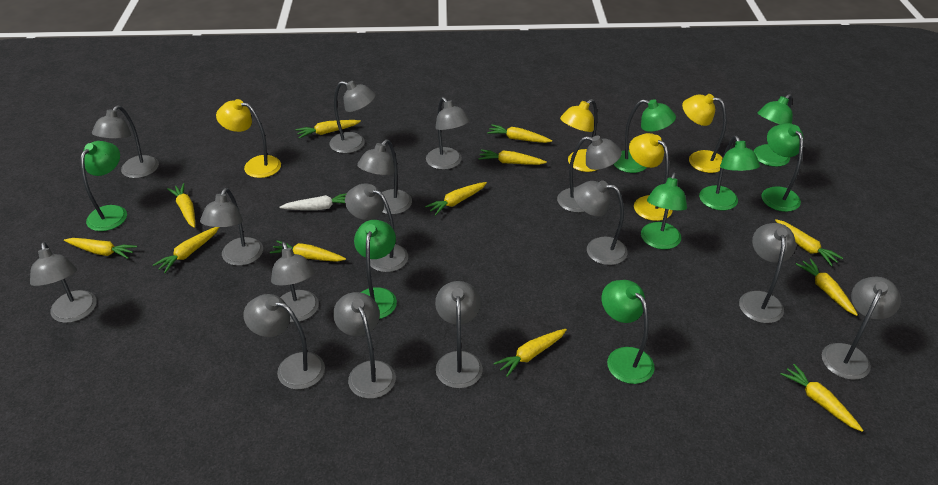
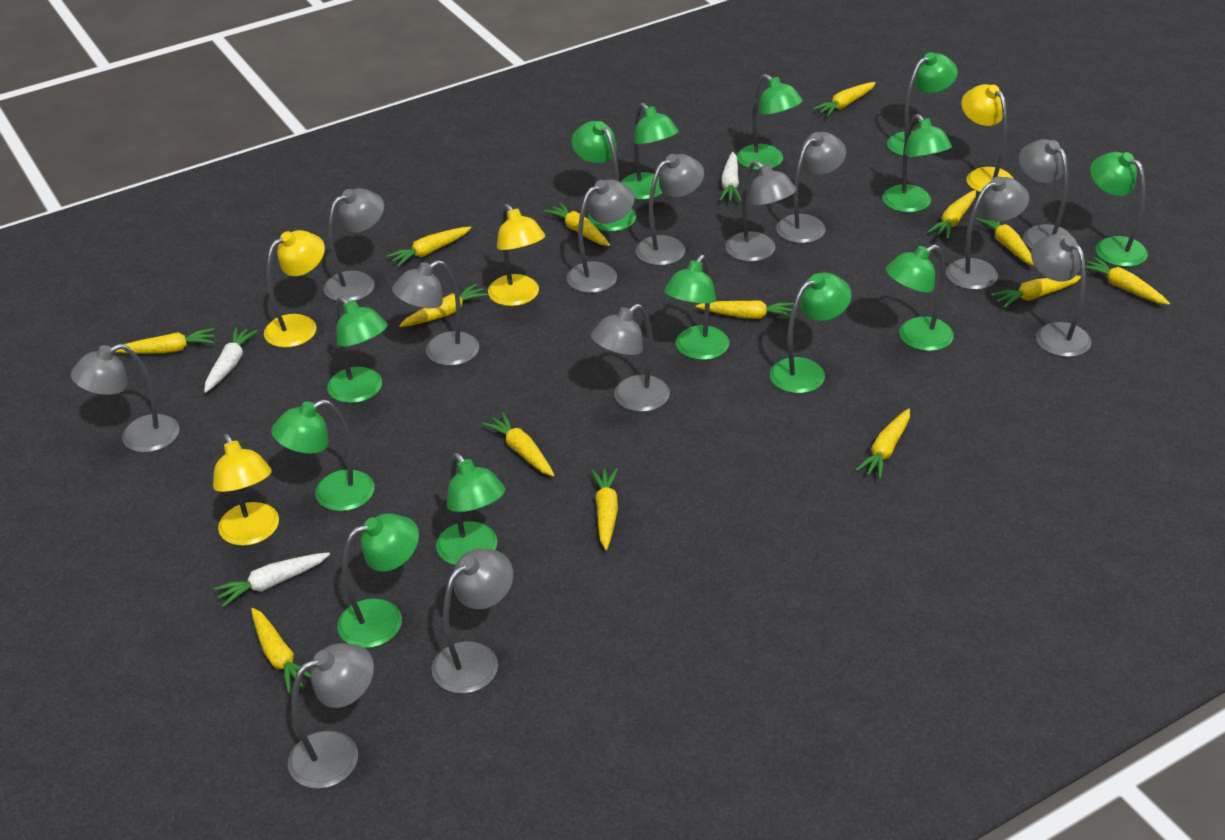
green lamp: [81,141,127,231] [354,220,397,319] [601,280,654,384] [614,99,676,173] [641,173,687,249] [699,136,760,210] [754,94,793,167] [761,123,804,212] = 8 -> [271,399,374,511] [327,296,388,403] [337,514,419,648] [436,453,505,565] [572,121,636,231] [621,103,679,200] [664,255,729,360] [737,74,803,170] [770,273,852,393] [882,114,952,213] [885,244,954,351] [887,52,958,157] [1090,152,1148,267] = 13
grey lamp: [30,242,97,323] [92,105,159,178] [200,188,263,266] [243,294,325,389] [271,242,319,322] [329,81,376,154] [333,292,396,399] [345,183,408,272] [357,139,412,215] [426,97,470,170] [435,281,483,389] [557,135,622,213] [573,180,628,265] [739,223,796,323] [822,277,901,380] = 15 -> [71,344,179,453] [288,643,374,789] [324,188,384,301] [392,260,479,366] [432,549,513,694] [567,179,635,293] [591,304,670,412] [636,154,704,266] [725,161,796,262] [776,132,846,243] [946,176,1029,290] [1019,139,1072,249] [1031,234,1091,357] = 13
white carrot: [279,193,347,210] = 1 -> [204,327,257,393] [213,552,330,607] [720,152,742,201] = 3
yellow carrot: [64,238,137,259] [153,227,219,273] [167,183,195,228] [270,241,346,262] [296,120,361,138] [425,182,487,216] [478,149,547,165] [487,124,552,143] [494,329,567,377] [775,219,843,266] [780,364,864,432] [796,259,858,316] = 12 -> [115,328,215,354] [251,608,311,694] [387,227,471,267] [399,283,489,327] [482,413,555,477] [544,202,610,246] [591,468,618,550] [696,300,794,319] [813,82,876,117] [856,408,910,479] [927,190,976,239] [975,216,1034,266] [991,276,1081,308] [1085,257,1170,305] = 14

